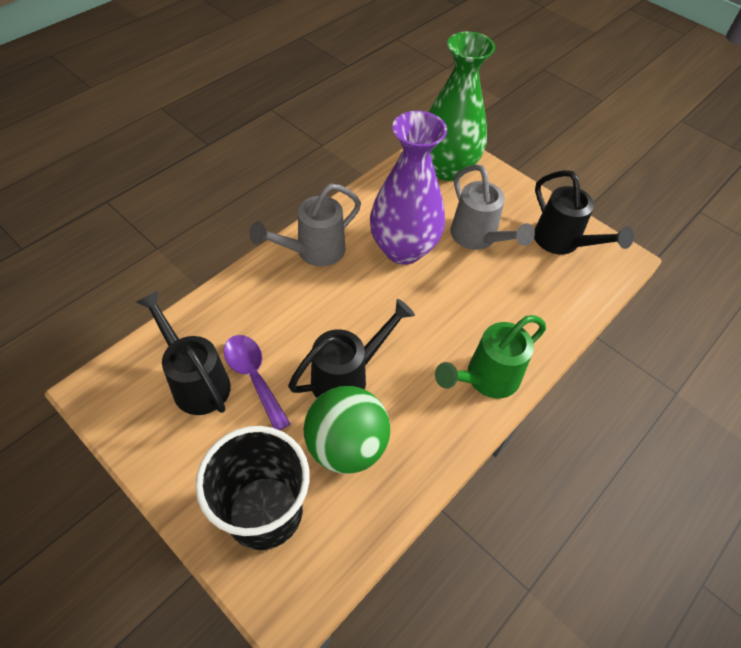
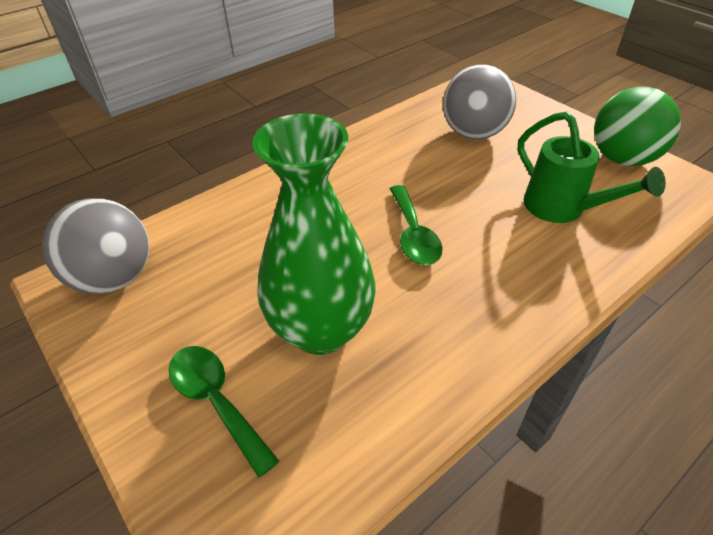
black cup: [195,426,310,550] = 1 -> none = 0
black watering can: [136,291,231,415] [288,299,415,398] [534,170,634,254] = 3 -> none = 0
green spoon: none = 0 -> [168,346,279,478] [390,185,443,265] = 2
grey ball: none = 0 -> [42,198,149,294] [443,65,516,139] = 2
grey watering can: [249,184,361,266] [451,164,535,250] = 2 -> none = 0
purple spoon: [224,335,290,430] = 1 -> none = 0
purple vase: [370,111,447,265] = 1 -> none = 0

